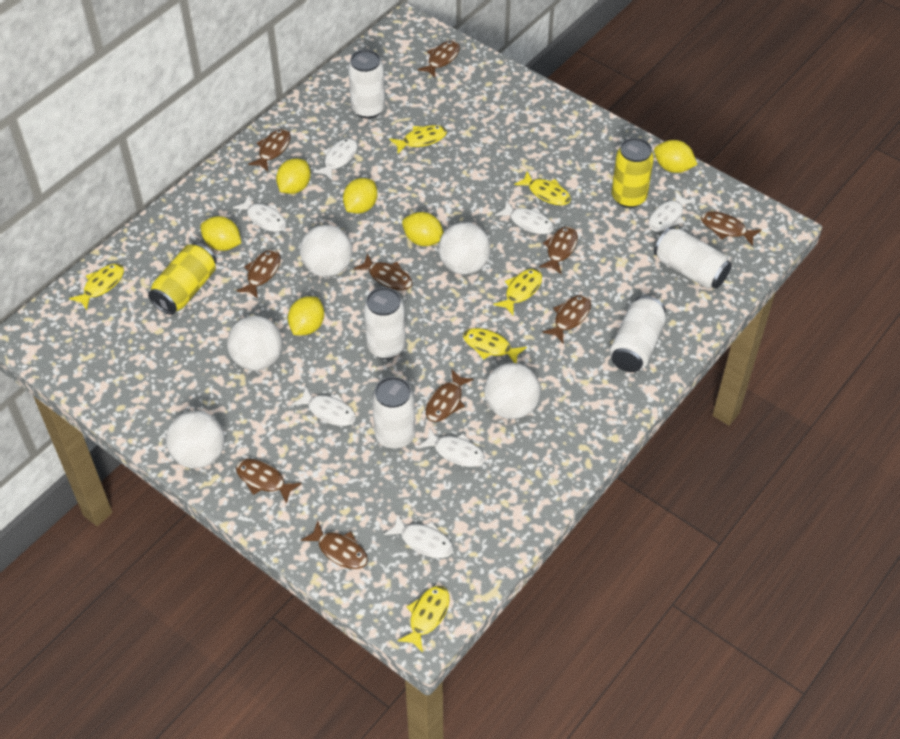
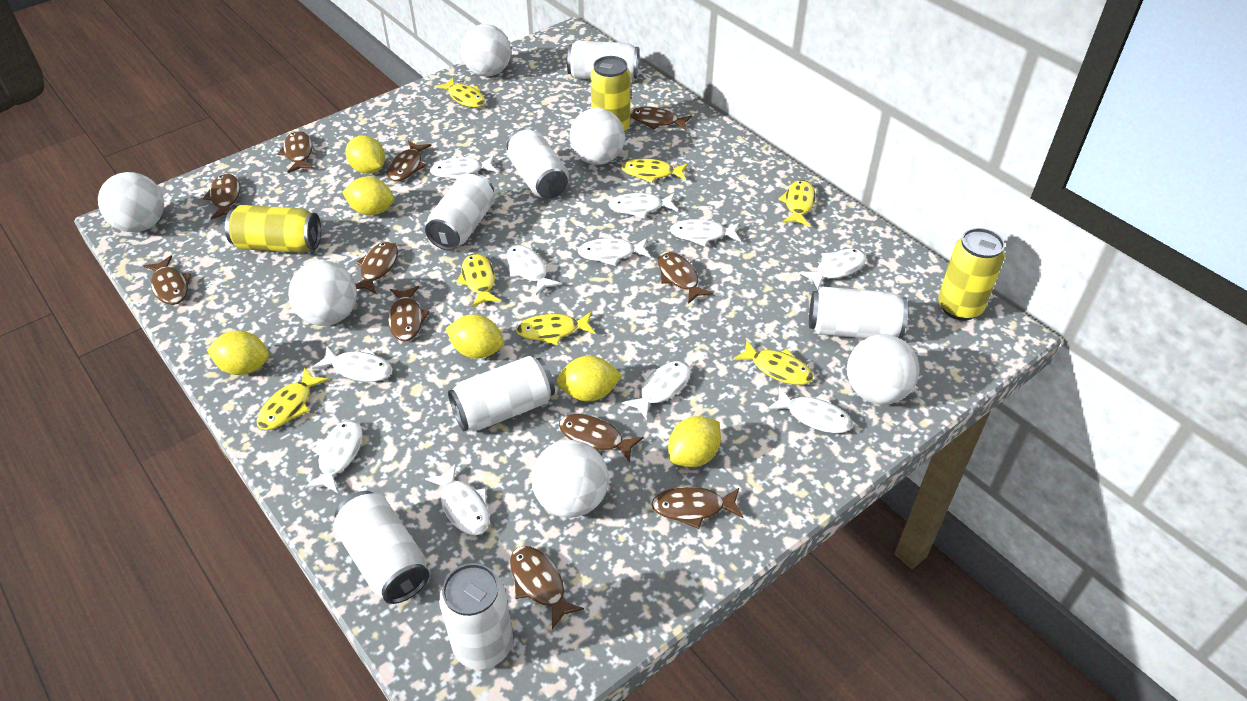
brown fish: [236,250,281,299] [236,459,301,504] [248,129,291,171] [301,521,368,569] [354,253,413,290] [417,41,460,78] [426,370,474,422] [539,226,578,274] [542,295,591,343] [701,211,761,246] = 10 -> [143,255,191,305] [203,174,240,220] [278,131,314,173] [355,241,398,294] [387,141,431,182] [388,286,430,341] [510,546,584,629] [559,414,644,463] [630,107,692,130] [651,486,743,529] [658,252,713,304] = 11
white ball: [166,411,225,468] [227,316,282,371] [300,225,352,277] [439,222,491,275] [484,363,541,419] = 5 -> [98,172,164,232] [288,261,357,326] [461,24,511,76] [531,440,609,518] [569,108,625,165] [847,335,920,405] = 6
white can: [348,49,385,119] [364,287,406,359] [372,377,416,449] [610,296,666,372] [654,227,732,289] = 5 -> [334,491,429,604] [425,173,495,251] [439,563,513,669] [448,356,555,432] [507,127,569,199] [567,40,639,79] [809,287,908,339] = 7
white fish: [233,195,286,232] [292,386,356,426] [313,138,357,180] [384,514,453,558] [418,427,485,467] [495,201,554,234] [649,190,695,232] = 7 -> [305,420,363,493] [312,347,393,382] [425,463,489,535] [430,156,497,179] [507,245,561,295] [577,238,651,266] [608,193,678,218] [622,361,691,420] [670,219,741,246] [767,387,853,433] [799,249,866,289] = 11
yellow can: [148,243,217,315] [612,138,654,208] = 2 -> [225,205,321,253] [591,56,631,132] [938,228,1005,321] = 3
yellow fish: [69,264,124,310] [389,125,447,154] [397,586,450,653] [463,328,527,363] [493,269,542,316] [514,171,571,205] = 6 -> [257,368,329,430] [435,77,485,108] [456,253,501,307] [516,312,595,345] [621,159,688,183] [733,340,813,385] [778,180,816,227] = 7

